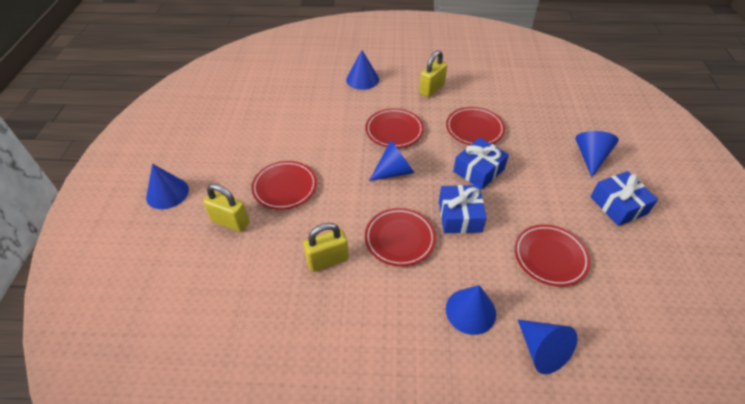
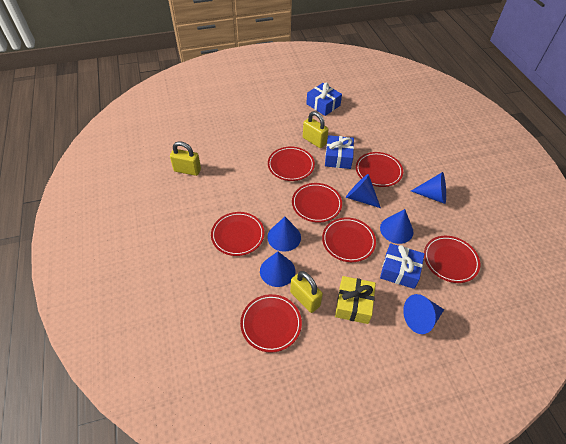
red plate: [251,161,317,210] [365,108,424,148] [365,208,436,266] [446,107,505,145] [514,224,590,287] = 5 -> [211,212,265,256] [240,294,302,352] [268,147,315,181] [292,183,342,223] [322,217,376,262] [356,152,403,187] [424,236,481,283] = 7
yellow gift: none = 0 -> [335,276,376,324] = 1

